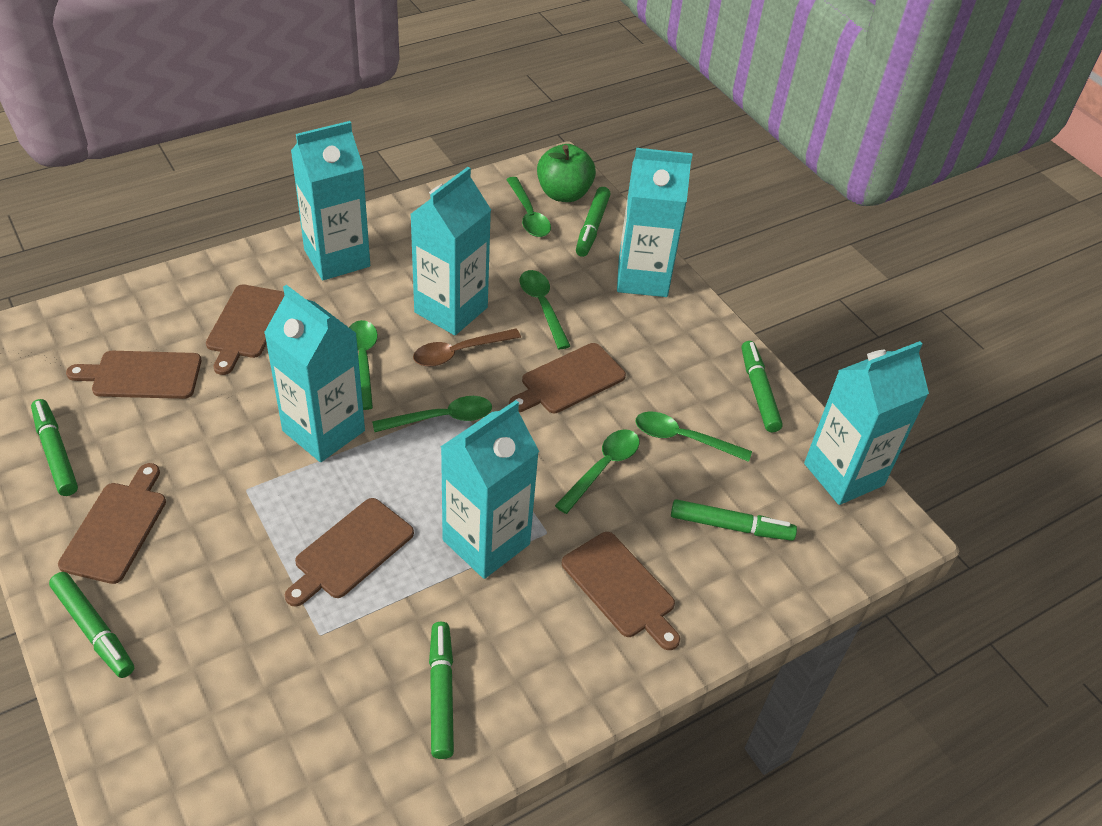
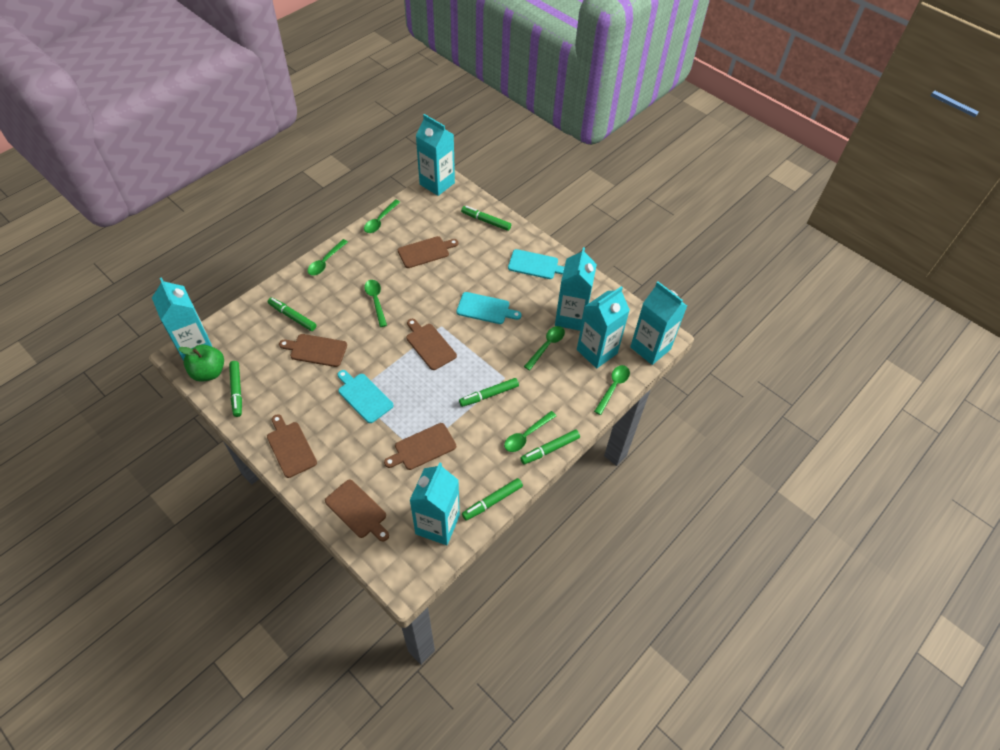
brown spoon: [413,329,521,367] = 1 -> none = 0
turquoise cutting board: none = 0 -> [337,370,394,423] [456,292,521,324] [508,249,564,279] = 3

